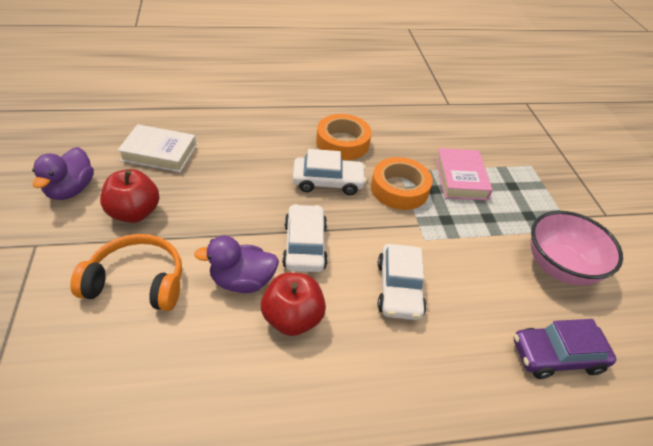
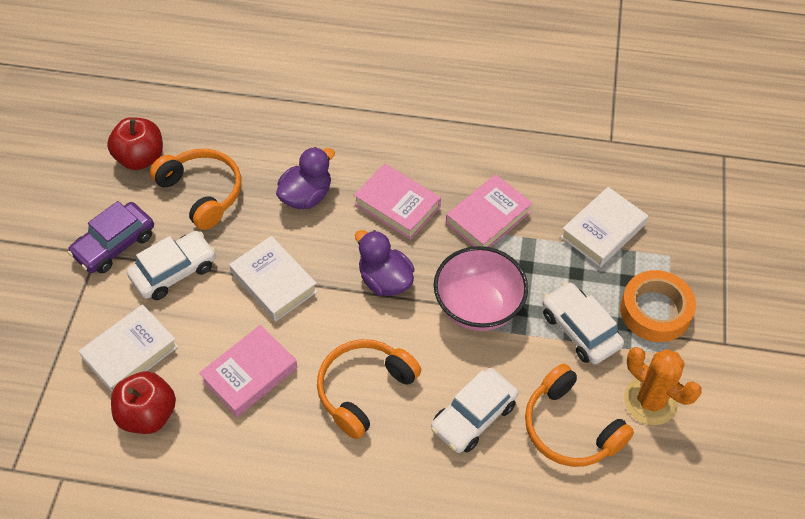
orange cactus: none = 0 -> [624,347,702,425] = 1
orange headphones: [70,234,182,311] = 1 -> [150,149,241,230] [317,339,421,439] [525,364,634,467] = 3
orange tape: [316,114,372,160] [371,157,433,210] = 2 -> [620,270,696,342] = 1
pink book: [435,148,493,200] = 1 -> [199,325,298,417] [354,164,441,240] [446,174,533,247] = 3
white book: [118,124,196,172] = 1 -> [79,304,178,392] [229,236,318,321] [561,187,648,267] = 3

